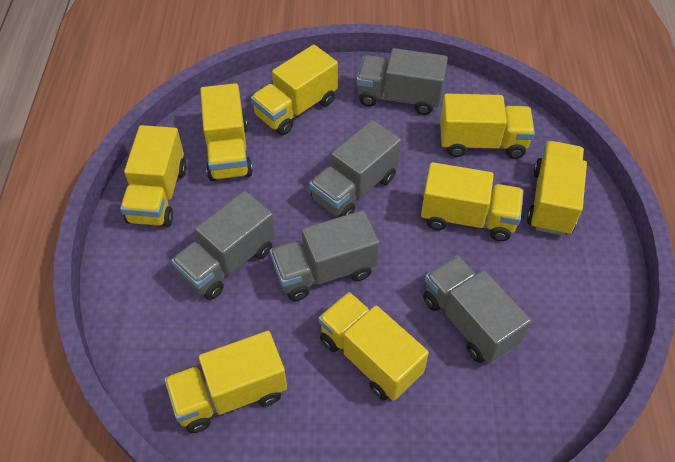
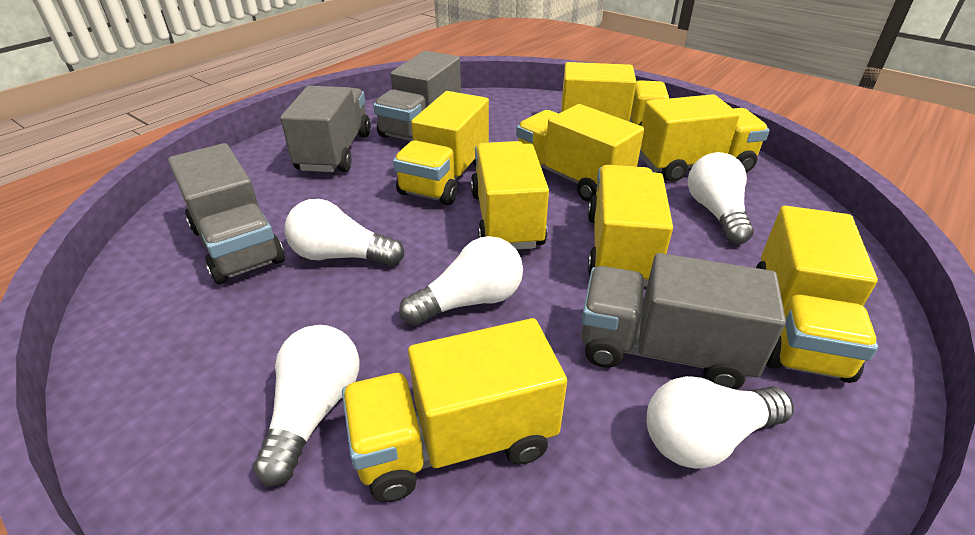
grey truck: [171,191,275,300] [270,210,379,301] [309,120,401,217] [356,48,448,115] [423,255,531,364] = 5 -> [168,143,285,284] [280,86,371,172] [373,51,461,141] [581,253,786,390] = 4
white light bulb: none = 0 -> [253,325,359,486] [284,199,404,266] [399,236,523,326] [647,376,794,469] [688,152,754,244] = 5

